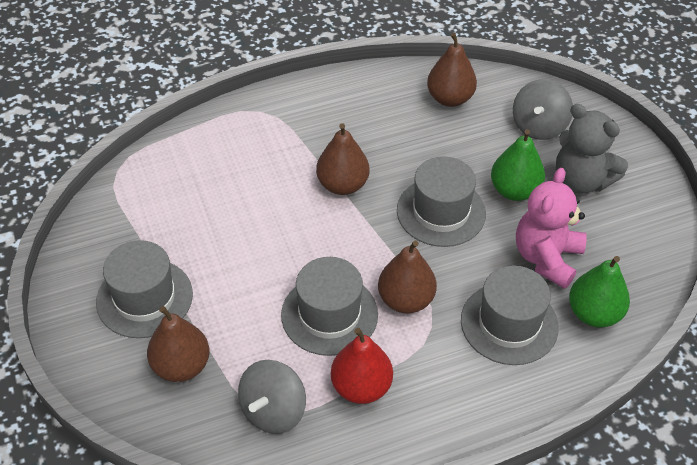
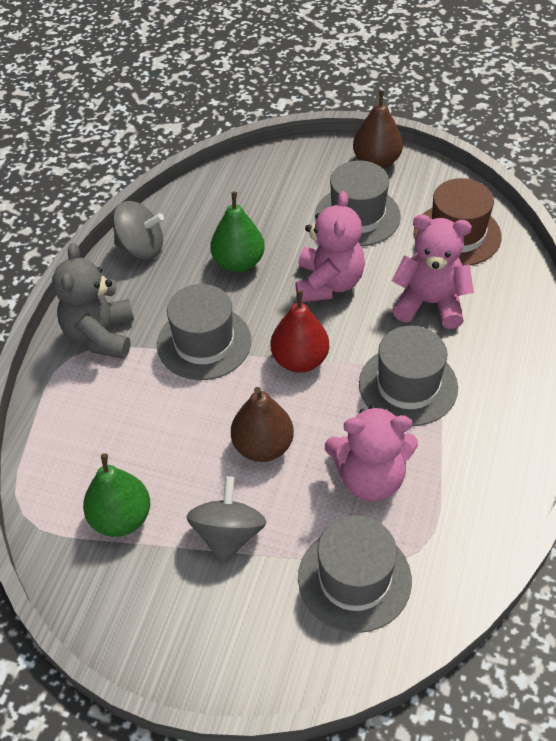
brown hat: none = 0 -> [414,178,502,266] = 1
brown pear: [147,306,210,382] [316,123,369,195] [378,240,437,313] [427,33,477,107] = 4 -> [231,387,294,462] [353,90,403,169] = 2
pink teddy bear: [516,168,587,289] = 1 -> [296,191,365,302] [325,405,418,501] [392,215,474,329] = 3

